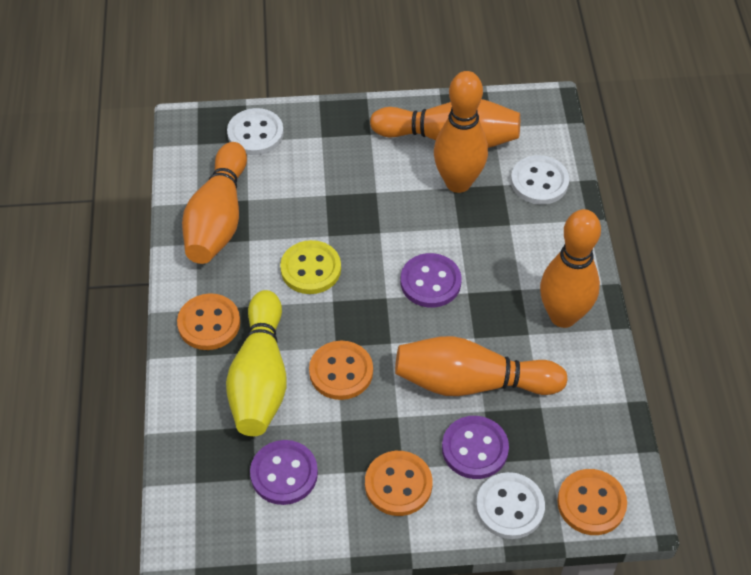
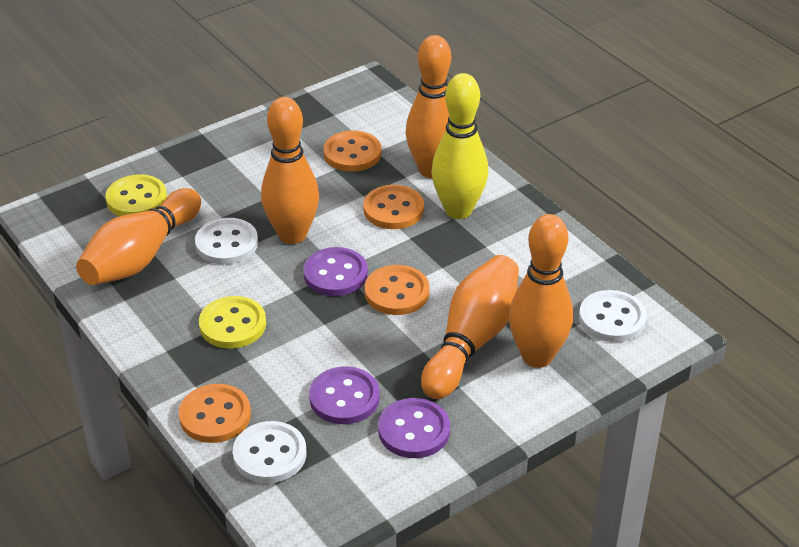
yellow button: [280,240,341,294] = 1 -> [105,174,167,216] [199,296,266,349] = 2

